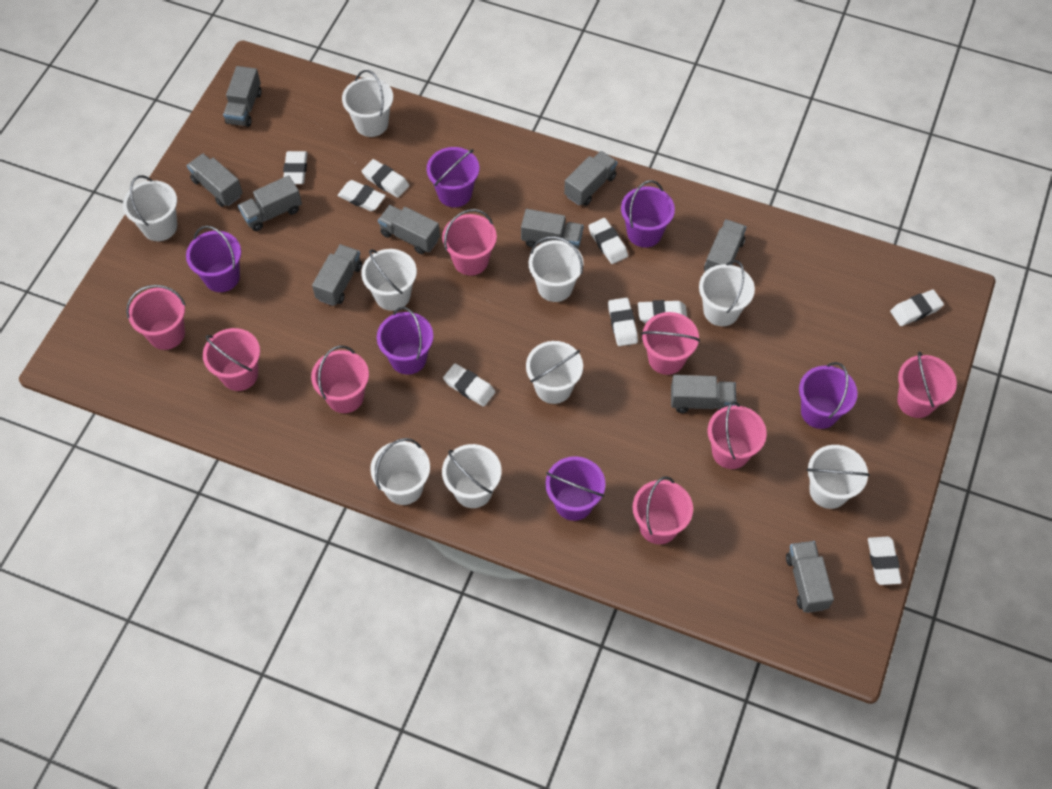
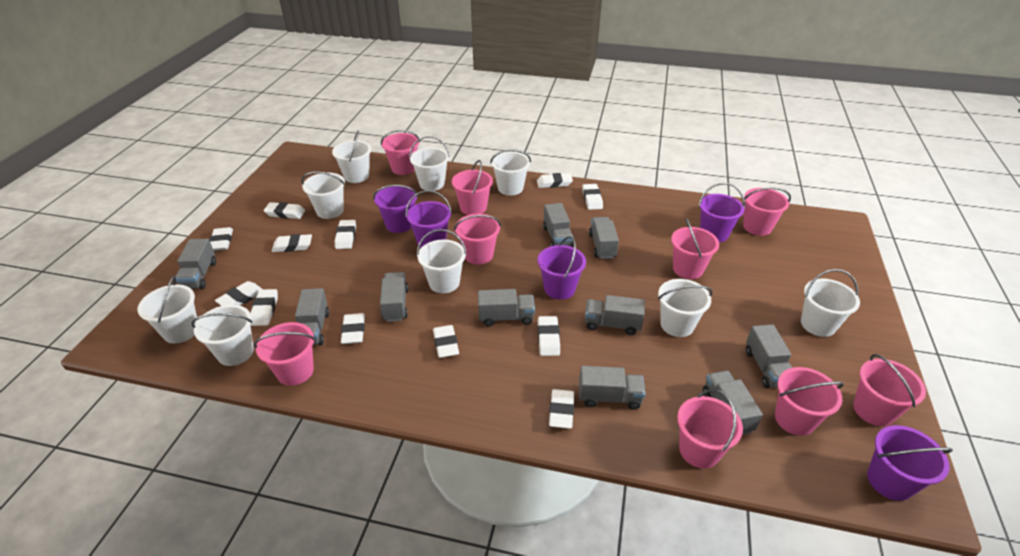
pink bucket: [126,285,186,350] [203,328,260,391] [311,345,369,413] [442,209,497,276] [632,476,693,544] [641,312,700,375] [708,401,767,469] [897,351,957,418] = 8 -> [254,322,315,386] [381,130,420,175] [452,160,493,215] [454,214,501,265] [671,218,719,279] [677,389,743,468] [743,188,791,236] [775,367,844,436] [853,354,926,426] = 9
purple bucket: [186,226,241,292] [377,307,433,375] [427,147,479,207] [545,456,605,521] [621,180,675,248] [799,362,857,429] = 6 -> [373,185,418,233] [406,190,452,248] [538,236,586,300] [699,183,745,242] [867,425,953,501] = 5
white eraser: [283,151,307,184] [337,180,386,211] [362,159,409,198] [443,363,495,407] [588,218,628,264] [608,298,638,346] [638,300,687,324] [868,537,902,585] [890,290,944,326] = 9 -> [209,227,233,251] [215,281,263,306] [250,289,278,326] [264,202,305,219] [272,234,312,252] [335,220,356,249] [341,313,365,344] [433,325,459,358] [537,173,573,188] [538,316,560,356] [549,389,574,429] [582,184,603,210] = 12

